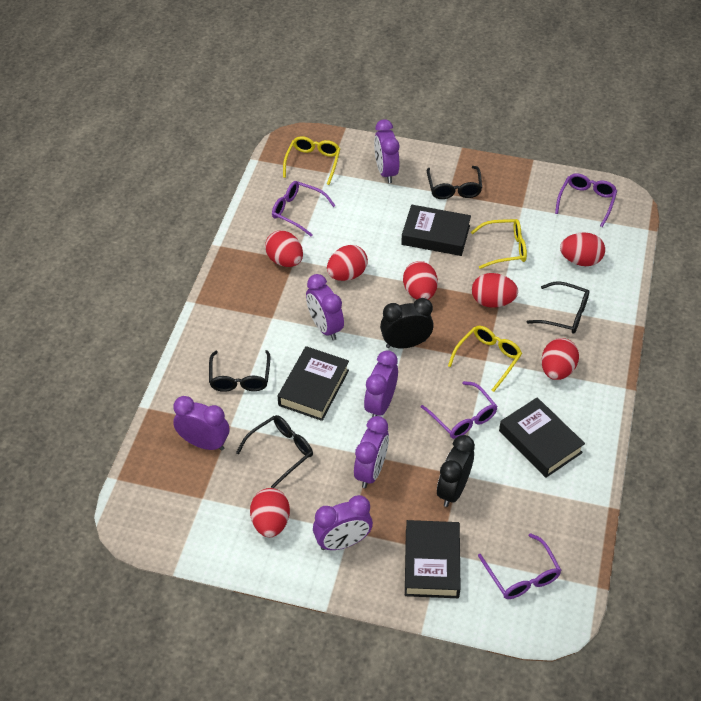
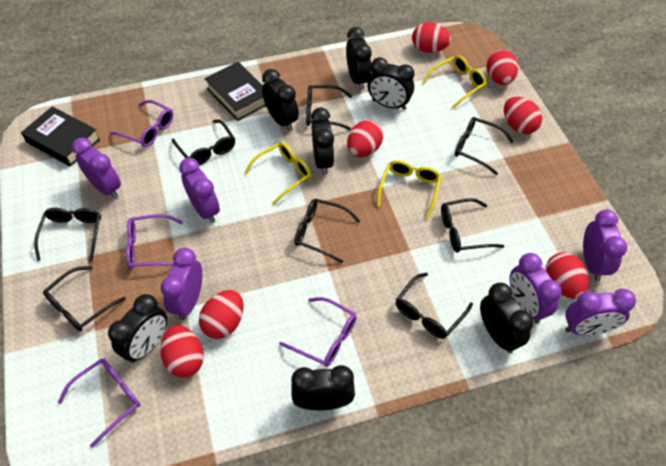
black book: [278,346,349,421] [401,205,471,256] [405,520,461,598] [499,397,585,478] = 4 -> [21,106,100,167] [204,62,266,121] = 2
black clock: [380,298,434,348] [437,435,475,507] = 2 -> [108,294,167,363] [262,69,299,131] [291,365,355,411] [311,108,334,175] [346,27,372,90] [367,57,414,110] [480,283,533,353] = 7
black glasses: [209,350,270,392] [236,415,313,488] [427,166,482,199] [527,281,589,334] = 4 -> [34,208,101,262] [43,266,126,332] [172,120,235,165] [294,199,360,263] [306,85,352,130] [396,273,473,339] [441,198,504,253] [455,117,514,175] = 8

